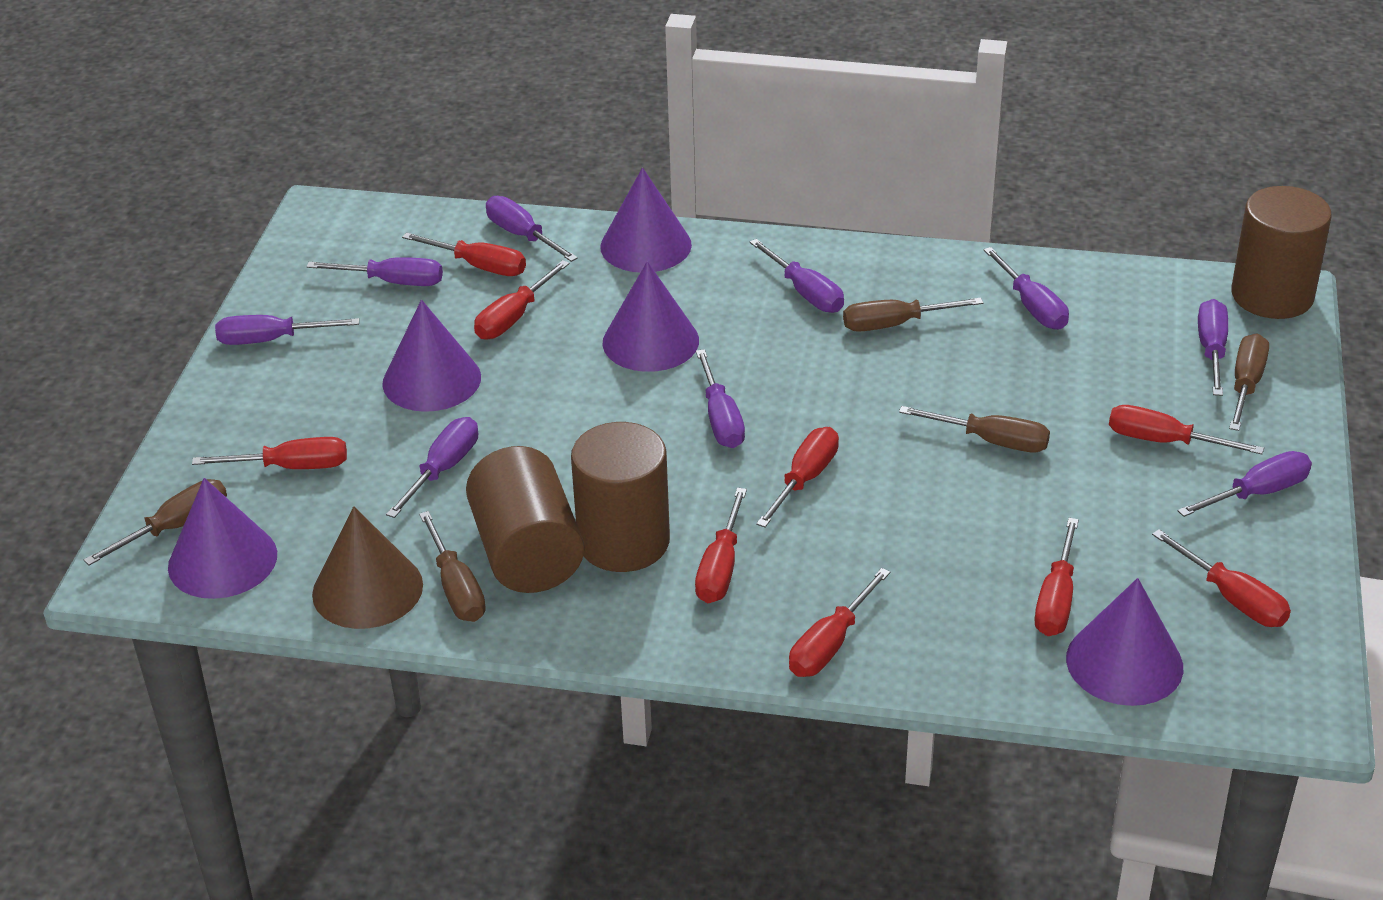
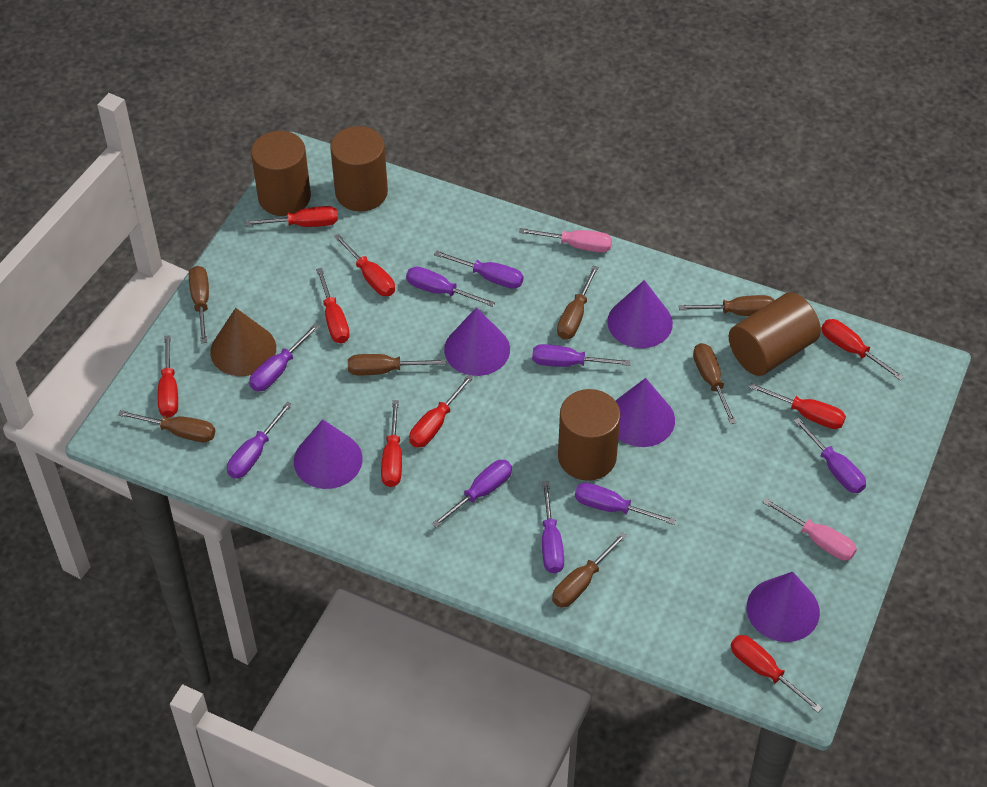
brown cylinder: [466,446,584,593] [571,422,670,572] [1231,186,1332,319] = 3 -> [251,131,311,216] [330,126,388,211] [558,389,621,481] [729,292,821,376] = 4
brown screwdriver: [84,479,227,566] [419,511,486,622] [843,298,984,332] [899,406,1050,452] [1229,333,1269,431] = 5 -> [118,410,215,442] [189,266,209,343] [348,354,446,375] [552,532,627,608] [557,266,599,339] [679,295,774,316] [693,343,737,424] = 7
pink screwdriver: none = 0 -> [519,228,612,252] [762,498,857,561] = 2

